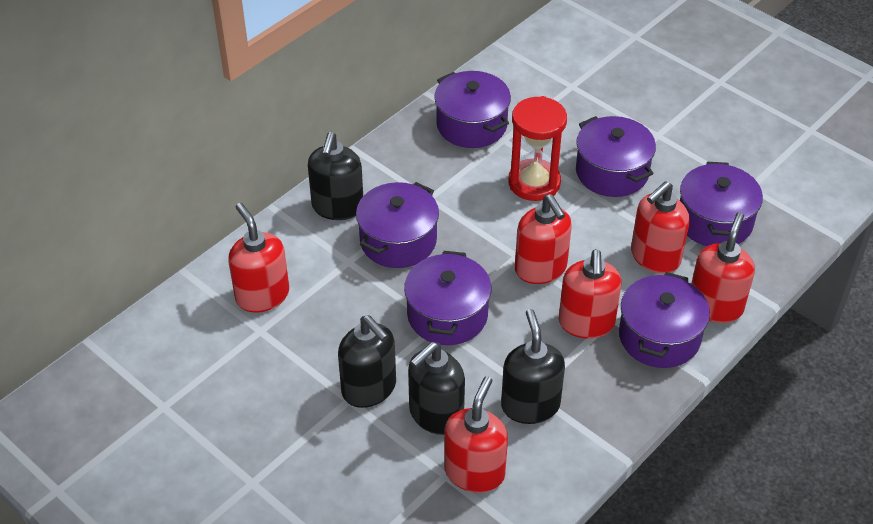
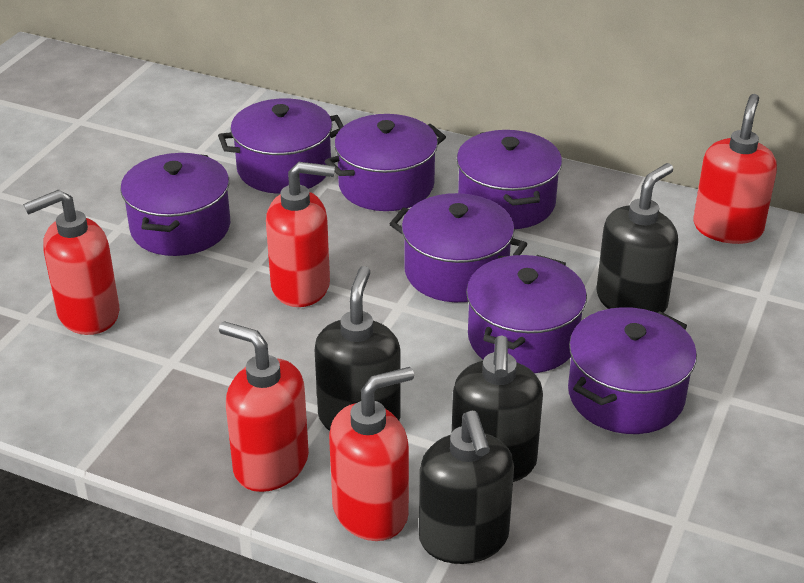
purple pot: [356,182,439,268] [404,251,491,345] [434,71,511,148] [576,116,656,197] [619,272,710,368] [680,162,763,246] = 6 -> [120,153,230,256] [218,98,343,194] [325,114,446,211] [390,193,527,302] [457,130,562,229] [466,255,587,373] [568,307,697,434] = 7
red hourglass: [508,96,567,201] = 1 -> none = 0
red soap dispenser: [228,203,289,313] [444,376,508,493] [515,194,572,284] [559,249,622,339] [631,181,690,274] [691,212,755,323] = 6 -> [23,189,120,335] [219,321,309,492] [266,162,335,307] [329,367,414,541] [693,94,777,244] = 5

